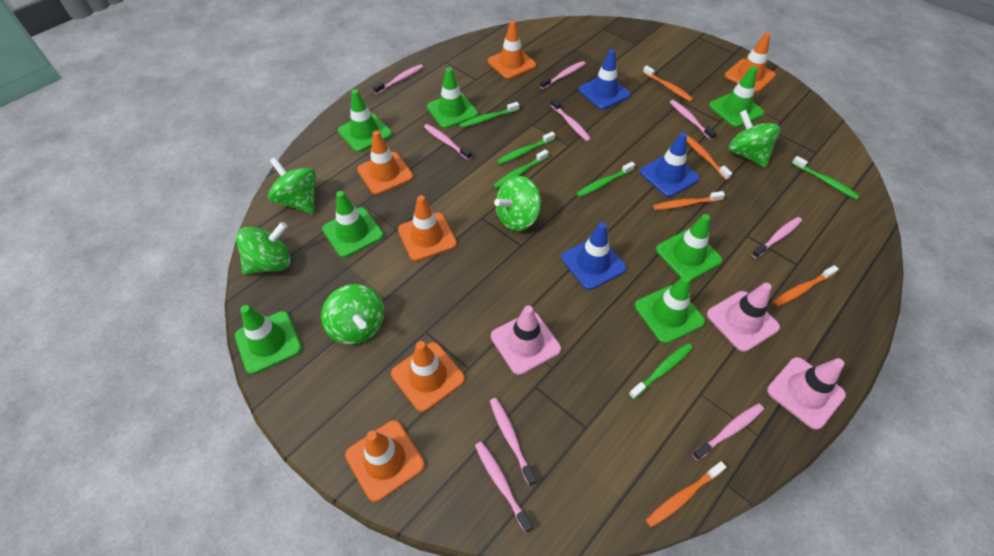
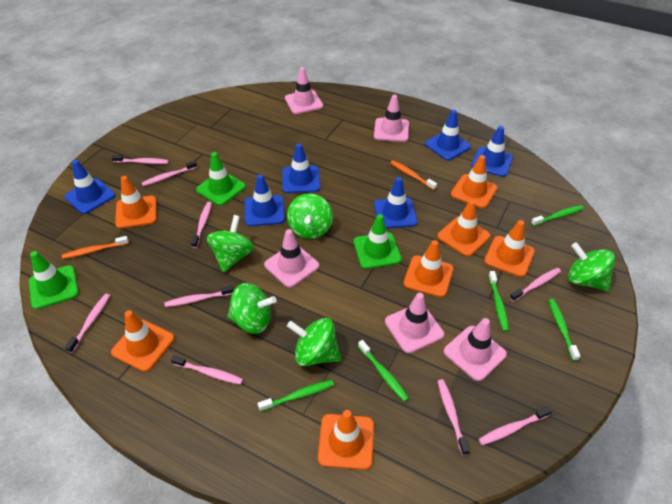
blue traffic cone: [561,222,626,290] [579,49,631,109] [640,132,700,197] = 3 -> [65,160,115,214] [245,174,285,226] [282,143,320,193] [374,177,418,229] [425,110,471,160] [471,126,513,177] = 6
green toothbrush: [460,102,519,128] [493,149,548,189] [497,131,555,165] [576,162,635,197] [629,343,693,400] [792,156,860,200] = 6 -> [258,380,334,412] [358,340,409,402] [488,271,509,332] [531,205,584,226] [549,299,580,361] = 5
green traffic cone: [235,305,302,374] [322,191,384,258] [338,89,392,152] [427,67,478,128] [635,275,705,344] [656,214,722,281] [709,66,764,127] = 7 -> [29,251,79,309] [196,152,246,206] [354,214,402,269] = 3
orange toothbrush: [643,66,693,102] [646,461,726,528] [653,191,725,210] [687,135,733,180] [773,265,839,307] = 5 -> [62,236,129,259] [390,160,437,190] = 2
orange traffic cone: [345,420,425,502] [357,131,413,195] [391,341,465,412] [398,195,457,261] [488,20,536,79] [725,33,776,92] = 6 -> [111,310,174,372] [115,176,157,229] [318,410,374,470] [404,240,453,297] [438,200,490,256] [451,155,498,208] [484,220,535,277] = 7
pink traffic cone: [491,305,561,375] [707,283,780,352] [767,357,846,430] = 3 -> [264,229,319,288] [285,67,323,114] [374,95,409,142] [385,293,444,353] [444,318,507,381] = 5

